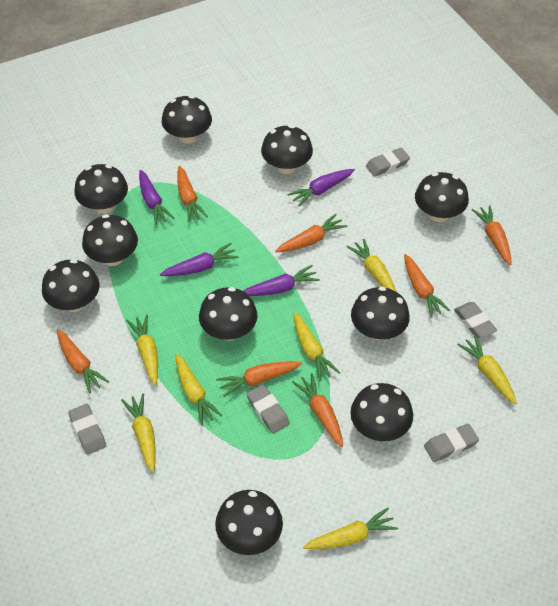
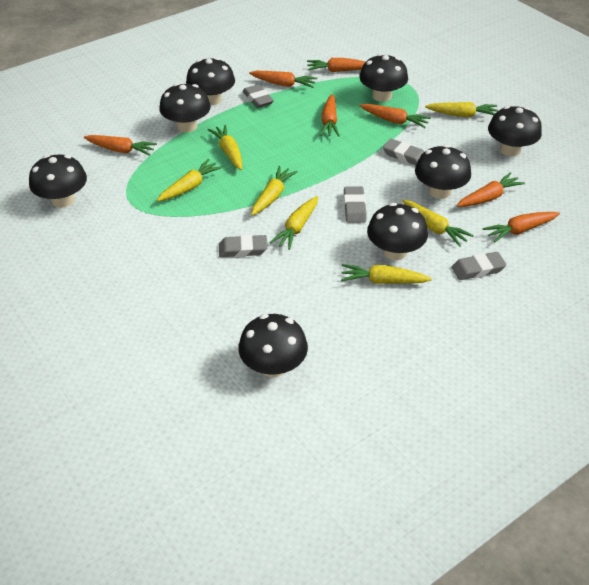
black mushroom: [42,259,99,312] [74,164,128,214] [82,214,138,266] [162,95,212,144] [199,287,258,341] [215,490,283,555] [261,125,313,174] [350,383,413,441] [351,286,410,340] [415,172,469,222] = 10 -> [29,154,87,208] [159,83,211,132] [186,58,235,105] [238,314,308,377] [359,54,408,102] [367,203,428,260] [415,145,471,199] [488,106,542,156] = 8
purple carrot: [139,170,174,225] [160,243,239,276] [244,265,320,296] [287,169,355,207] = 4 -> none = 0

